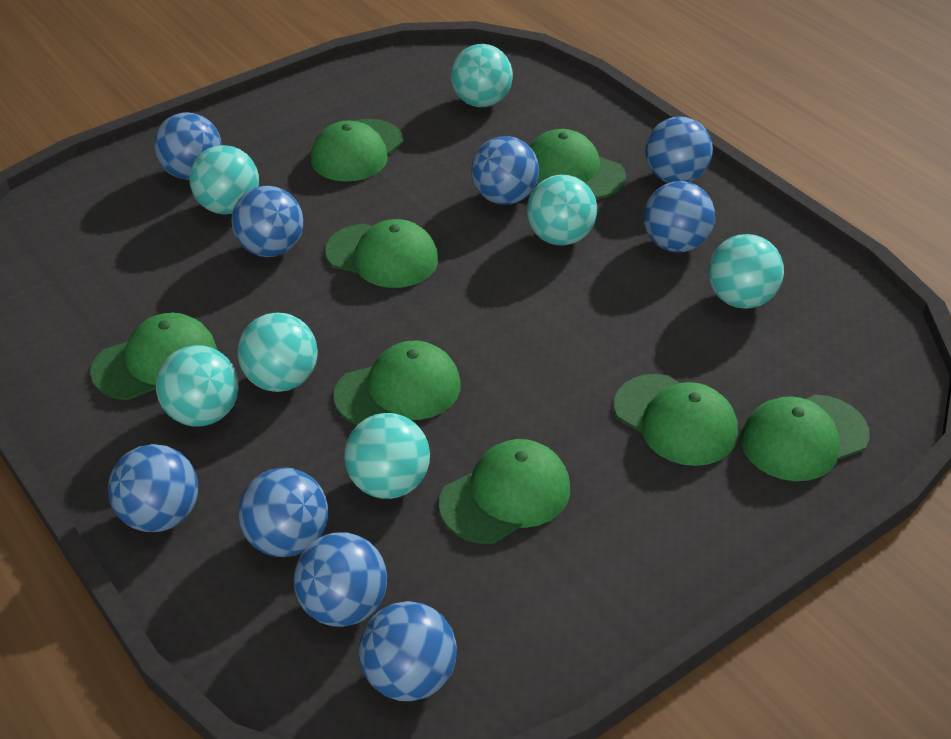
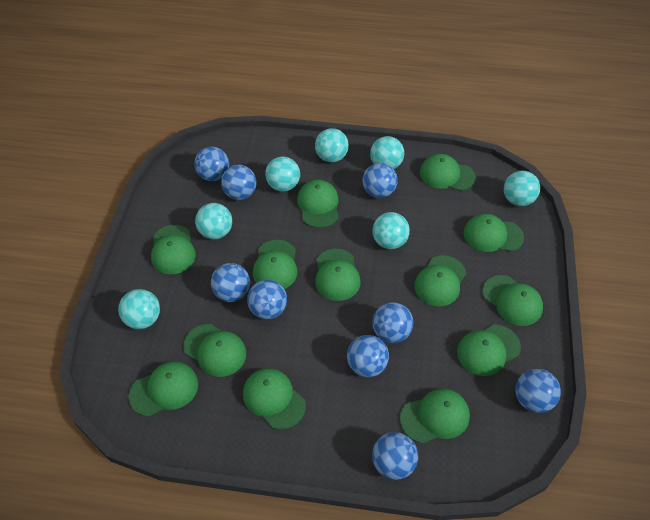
green cap: [90,312,217,400] [311,119,403,182] [325,219,438,288] [334,341,461,425] [439,439,570,544] [530,129,626,199] [614,374,738,466] [741,394,870,481] = 8 -> [129,361,198,417] [151,225,196,274] [184,324,246,377] [243,368,306,430] [253,240,298,289] [297,180,339,228] [315,249,360,301] [400,389,470,444] [414,255,466,306] [420,154,476,191] [457,324,521,376] [463,214,524,252] [482,275,543,326] = 13

